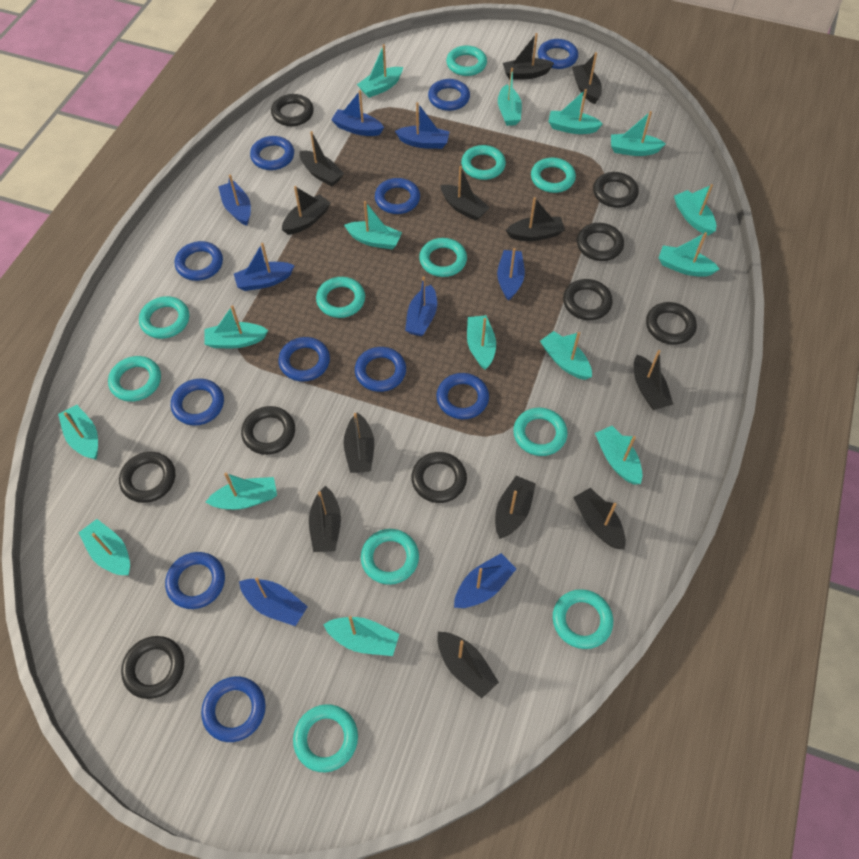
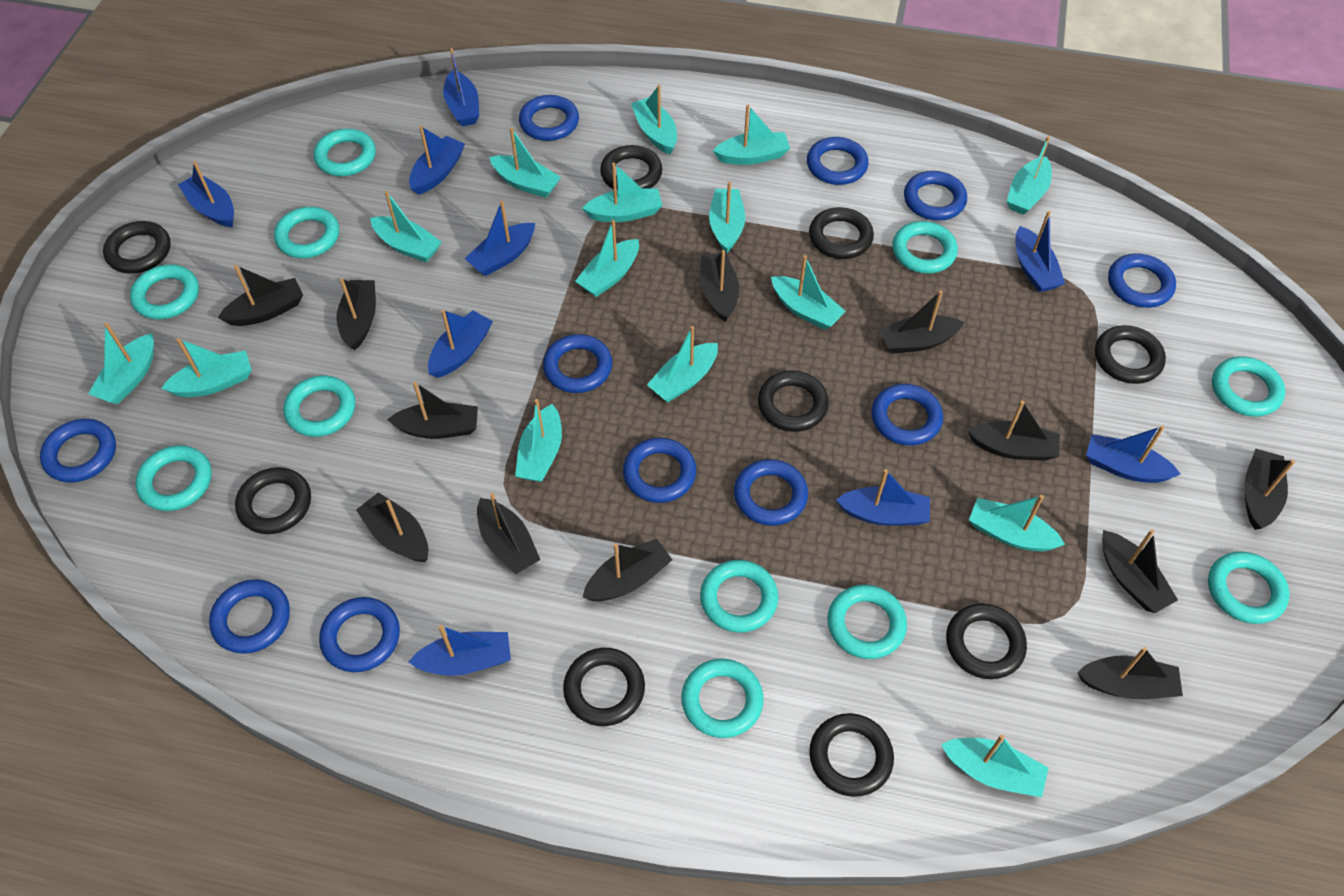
blue boat: [218,175,251,226] [234,243,295,291] [239,578,308,626] [331,90,384,136] [395,102,450,149] [405,276,437,336] [454,553,516,608] [497,248,525,301] = 8 -> [178,161,234,227] [409,126,465,195] [409,625,511,676] [428,310,493,378] [443,48,479,127] [464,201,535,276] [836,469,930,526] [1016,211,1065,292] [1086,426,1180,483] = 9

